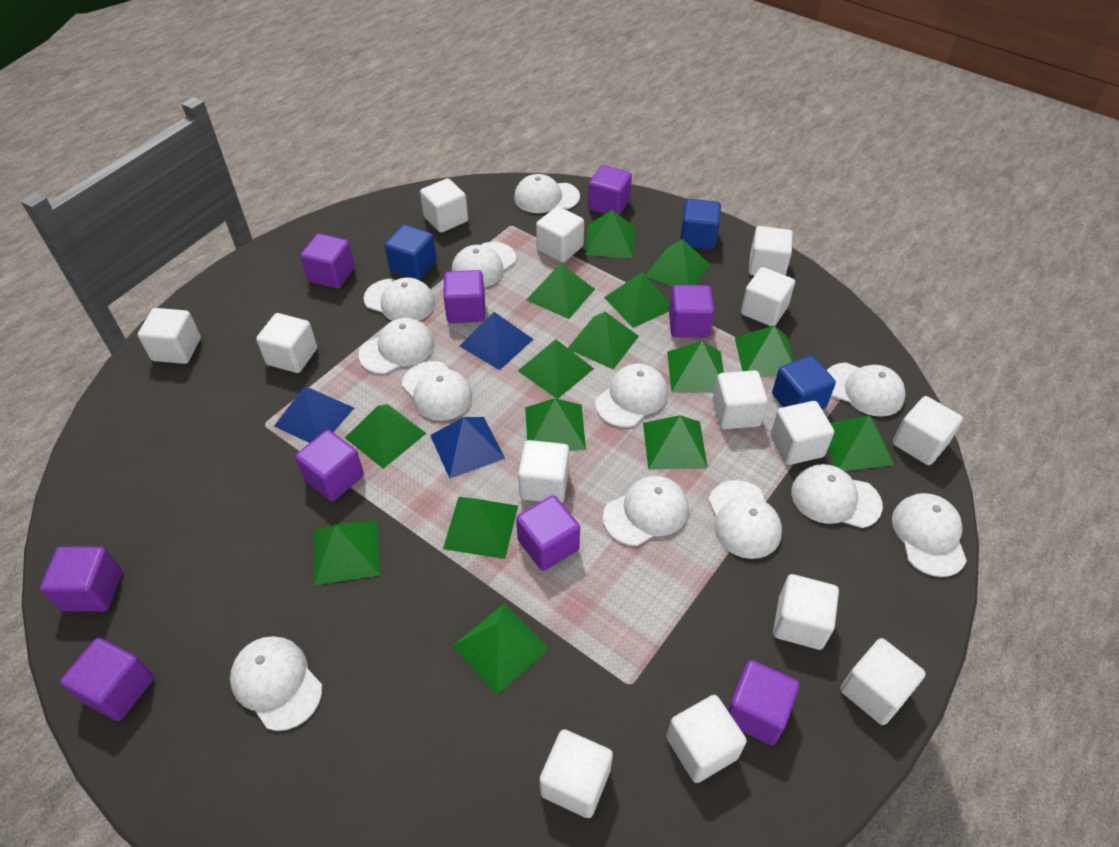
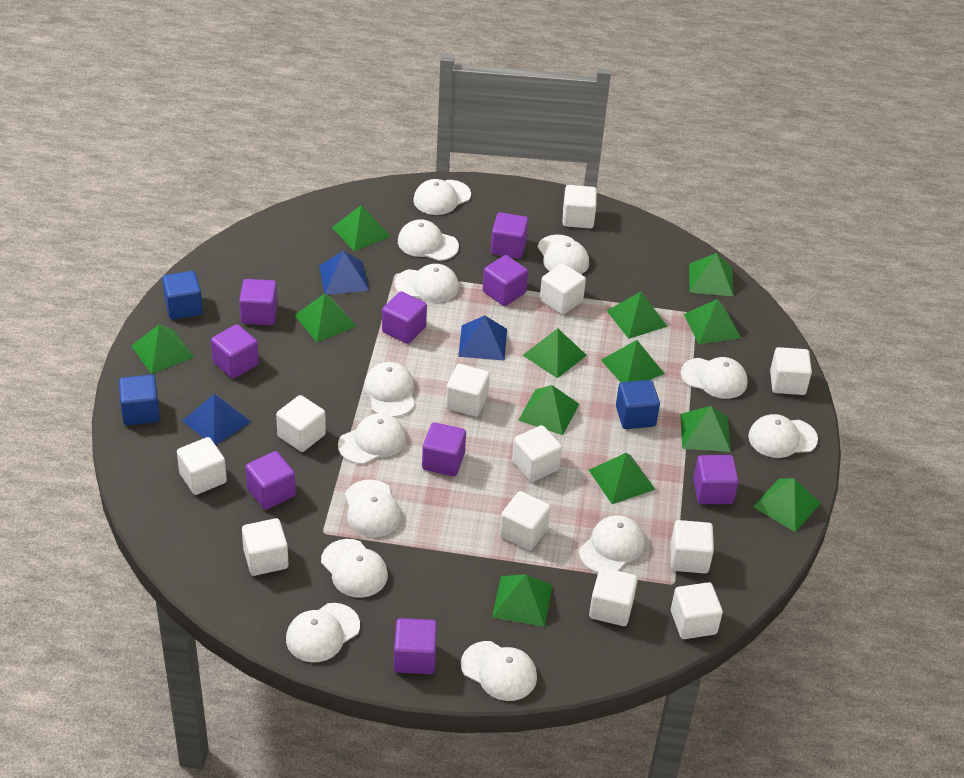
green pyramid: [314,521,380,585] [345,404,427,469] [443,497,518,559] [453,603,549,695] [518,339,594,399] [525,398,586,450] [526,263,595,319] [568,312,639,370] [585,210,635,259] [604,272,670,328] [643,415,708,470] [646,239,710,287] [667,341,724,392] [735,325,794,377] [828,415,894,471] = 15 -> [131,324,194,374] [295,294,357,342] [332,205,391,251] [492,574,553,627] [518,385,579,435] [522,328,587,378] [589,453,655,504] [601,340,665,383] [606,292,668,339] [680,406,731,452] [684,299,741,344] [689,253,734,297] [753,478,821,532] = 13
white cap: [230,636,322,731] [358,318,435,374] [364,277,435,321] [402,361,473,421] [452,242,516,287] [514,174,580,213] [595,363,668,427] [603,476,688,546] [708,480,782,559] [791,464,883,528] [827,363,906,417] [892,493,967,577] = 12 -> [286,603,360,662] [321,539,388,598] [338,413,406,464] [345,480,401,537] [364,362,415,417] [395,264,459,303] [398,219,459,261] [413,179,471,215] [461,641,537,701] [538,234,589,274] [579,515,645,573] [681,357,748,399] [748,414,818,458] = 13
white cube: [138,308,201,364] [256,313,317,373] [420,178,468,233] [518,440,569,503] [536,206,584,263] [539,729,613,818] [667,695,747,783] [713,370,768,429] [741,267,795,326] [749,226,793,276] [770,401,834,465] [773,574,839,650] [841,638,926,725] [893,396,963,465] = 14 -> [177,437,227,495] [242,518,288,576] [276,395,326,452] [446,364,490,417] [500,491,551,551] [512,425,562,482] [540,263,586,315] [562,185,597,228] [589,568,638,626] [671,520,714,574] [671,582,723,639] [770,347,812,395] = 12

